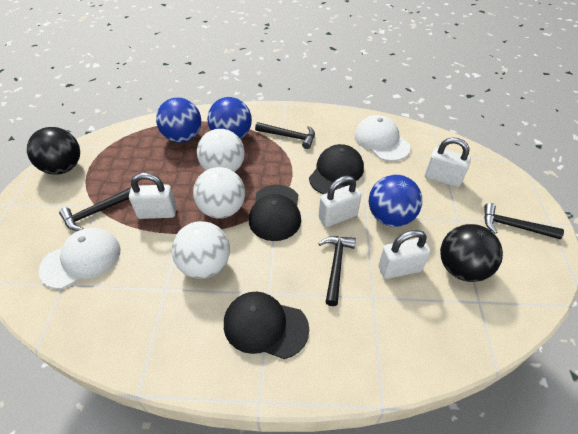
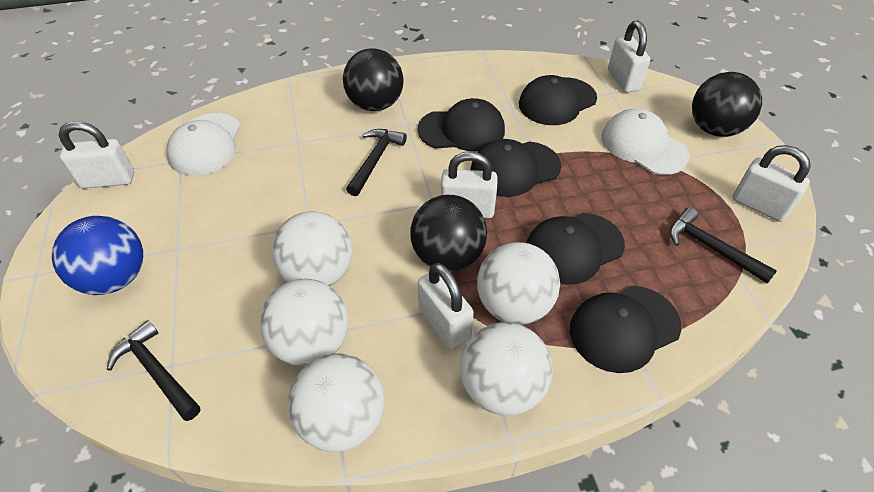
black ball: [27,127,80,175] [440,224,503,282] = 2 -> [343,48,403,111] [410,195,487,271] [692,72,762,137] = 3
black cap: [224,292,309,359] [249,185,301,241] [309,144,364,194] = 3 -> [417,98,505,151] [470,139,561,197] [519,75,597,125] [526,213,625,285] [570,286,682,373] = 5
black hammer: [59,187,131,231] [255,122,315,149] [318,236,356,306] [484,203,564,239] = 4 -> [107,320,201,421] [346,129,407,196] [670,207,777,284] = 3
blue ball: [156,98,201,143] [207,97,252,139] [369,175,422,227] = 3 -> [52,216,143,295] = 1
white ball: [172,221,230,279] [193,167,245,219] [197,129,245,172] = 3 -> [260,279,348,366] [272,212,352,286] [288,353,384,452] [460,322,553,415] [477,242,560,325] = 5
white padlock: [129,173,177,219] [319,176,362,227] [378,230,430,279] [425,137,471,187] = 4 -> [59,121,134,189] [418,263,474,350] [441,151,498,218] [608,20,650,93] [733,145,811,222] = 5

